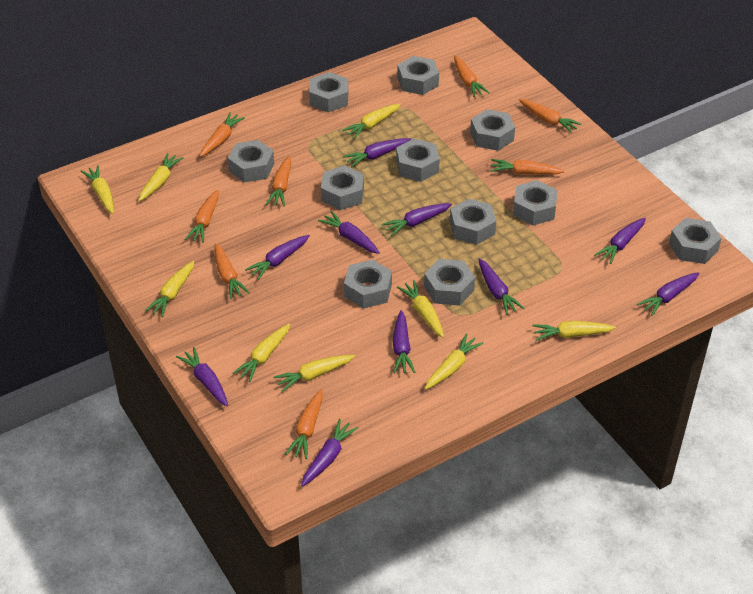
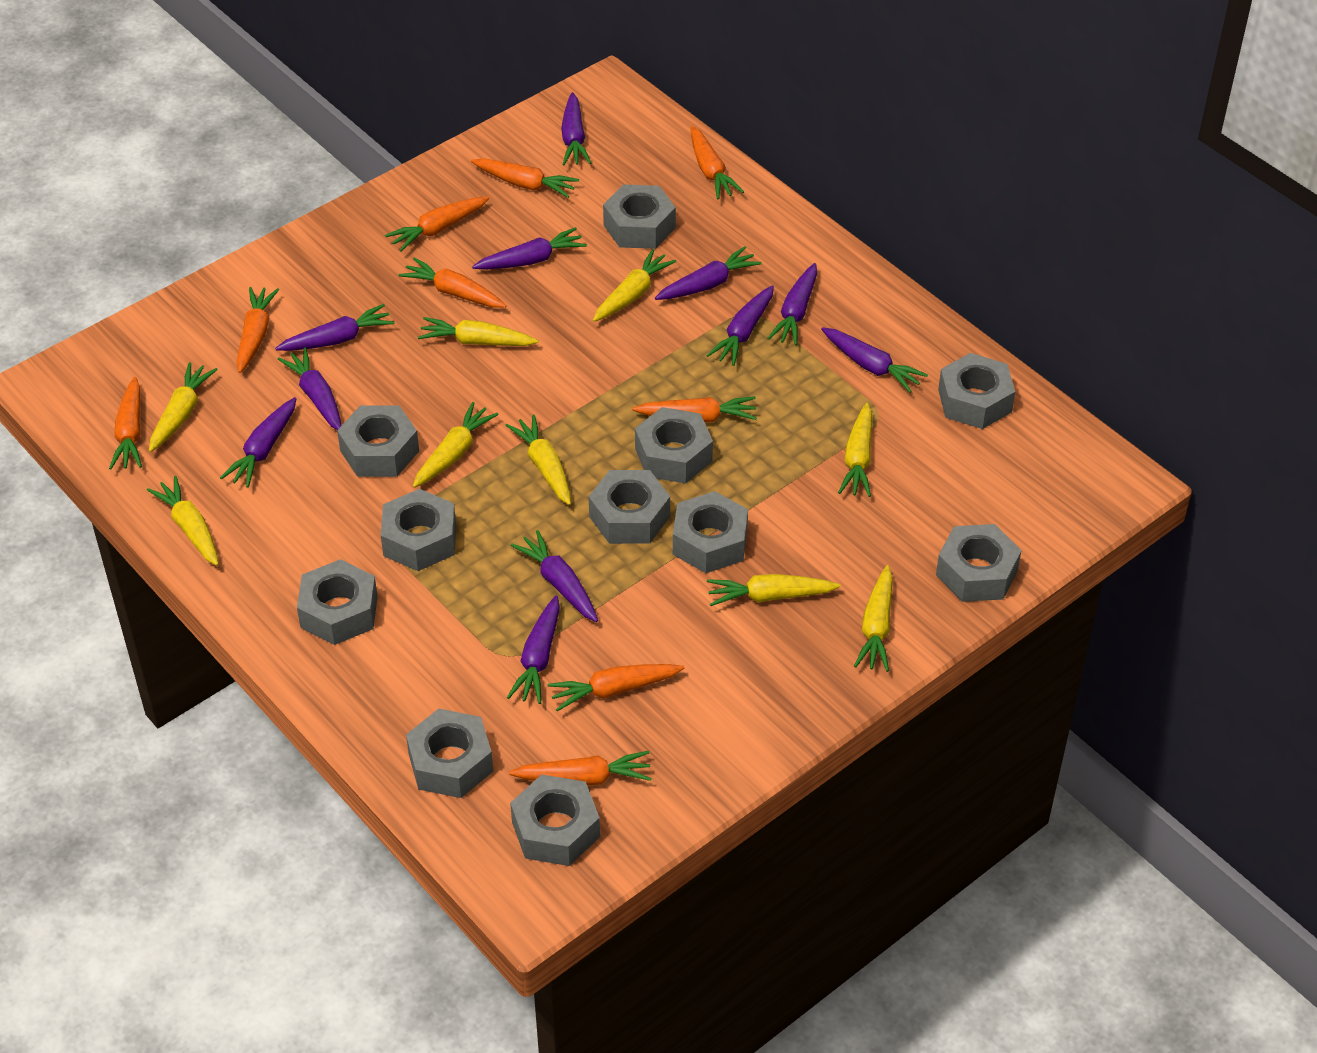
orange carrot: [185,190,219,243] [200,112,245,157] [215,243,250,299] [266,156,291,206] [285,389,323,459] [454,55,490,97] [490,159,565,175] [519,99,582,133] = 8 -> [109,377,142,469] [236,287,279,373] [385,196,489,252] [399,257,507,308] [471,158,579,198] [509,751,652,786] [548,664,684,711] [632,396,757,422] [691,126,744,199] = 9
purple carrot: [176,347,228,406] [245,235,310,280] [301,419,358,487] [318,211,380,254] [343,138,411,167] [382,203,452,236] [393,310,415,374] [478,258,525,315] [594,218,646,264] [637,272,699,316] = 10 -> [220,397,296,488] [275,304,395,351] [278,348,341,430] [472,227,587,270] [507,595,560,704] [511,530,598,622] [561,92,591,165] [655,246,762,300] [706,285,774,366] [767,263,817,346] [821,327,928,393] = 11

